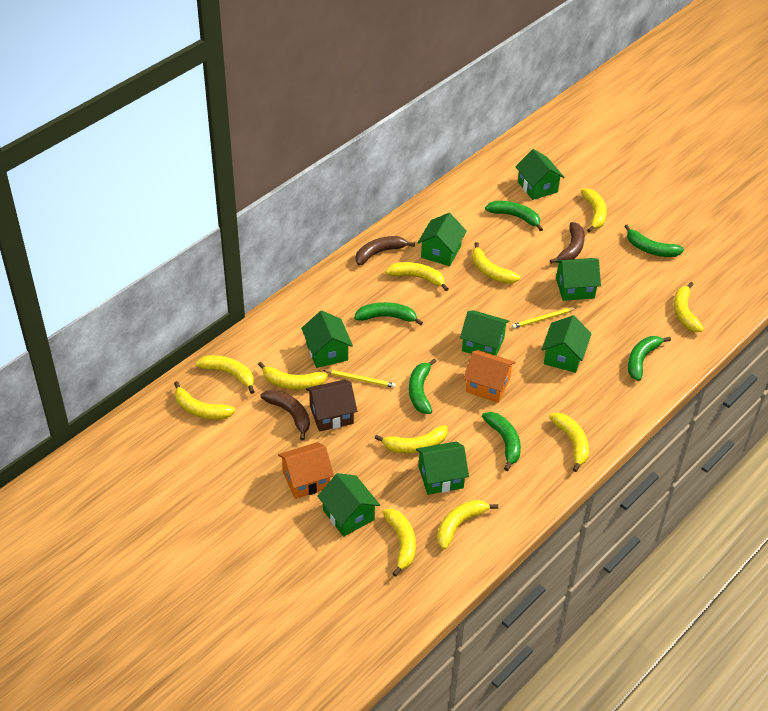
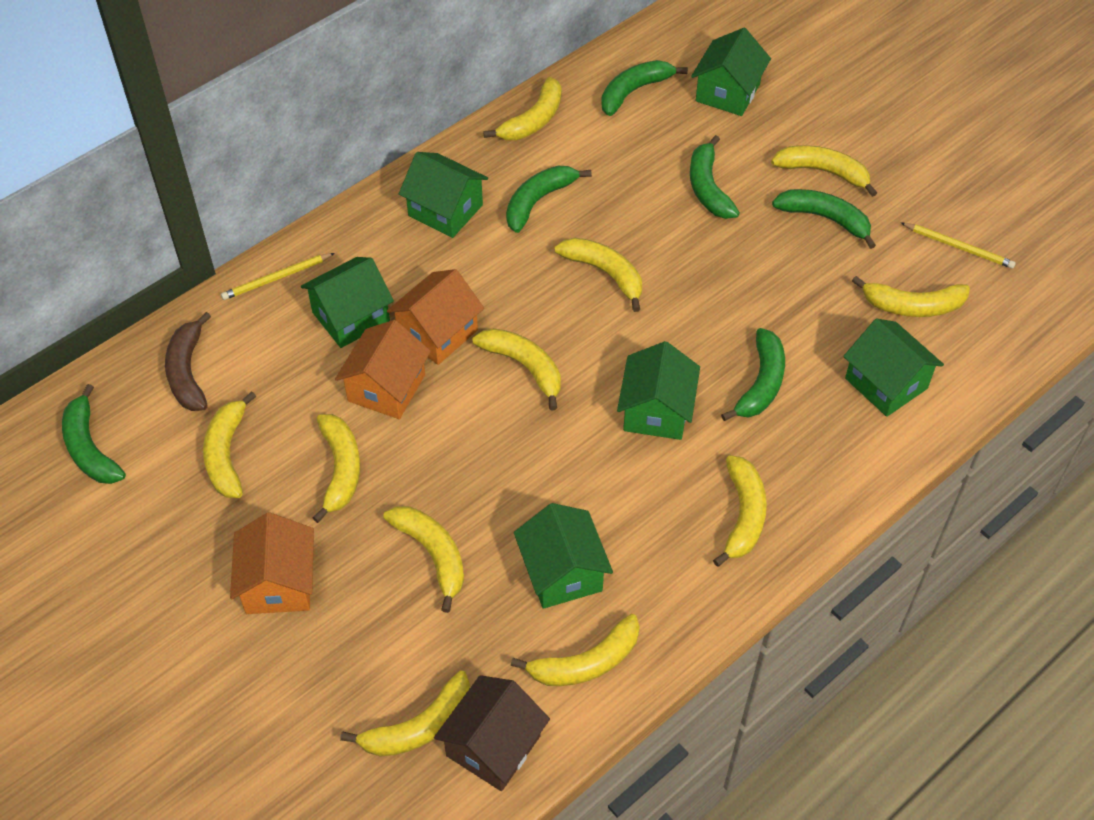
brown banana: [260,390,310,440] [355,236,415,265] [550,222,585,264] = 3 -> [165,312,211,411] = 1
green house: [301,310,353,368] [317,473,380,537] [416,441,469,495] [418,213,467,266] [460,310,510,356] [515,149,564,200] [541,315,592,373] [555,258,601,301] = 8 -> [301,257,394,348] [399,152,488,238] [514,503,613,609] [617,341,700,440] [691,28,771,116] [843,318,944,417] = 6
orange house: [278,442,334,499] [464,350,516,403] = 2 -> [230,512,314,614] [335,320,431,419] [387,269,484,365] = 3

